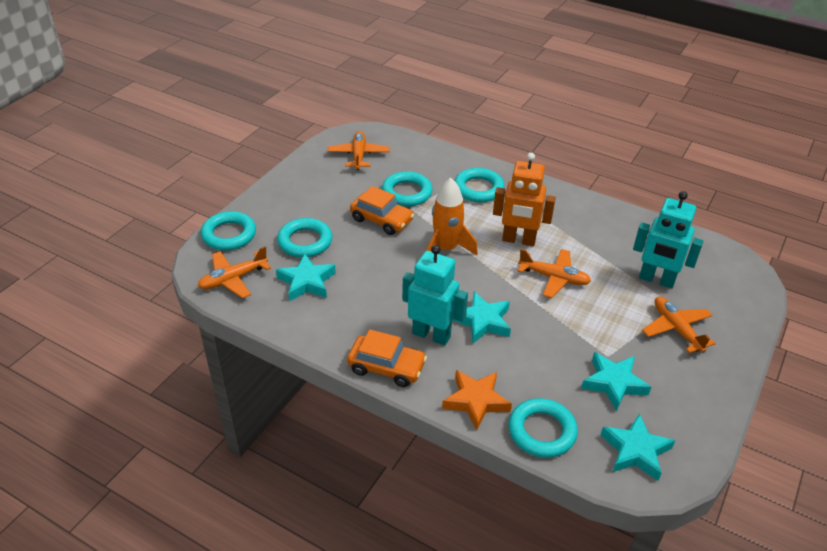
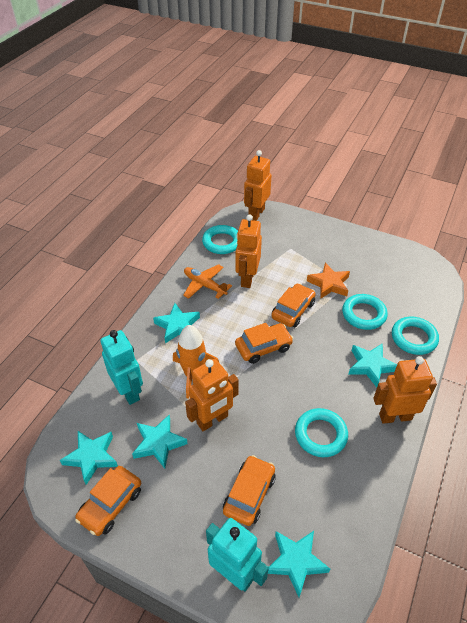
orange car: [347,329,427,387] [350,186,414,235] = 2 -> [75,466,141,536] [223,455,276,526] [235,323,293,364] [271,283,316,327] = 4
orange plane: [198,246,271,298] [328,131,390,170] [518,249,591,298] [642,296,716,353] = 4 -> [183,264,232,299] = 1
orange robot: [493,153,556,246] = 1 -> [185,359,239,431] [235,214,262,288] [244,150,272,221] [373,356,437,424] = 4
turquoise ring: [201,211,256,250] [277,218,332,258] [382,171,433,207] [455,168,504,202] [509,398,578,458] = 5 -> [202,225,238,254] [295,408,348,457] [342,294,388,330] [392,317,439,355] = 4
turquoise star: [276,253,336,301] [452,291,511,343] [581,352,651,411] [601,413,675,481] = 4 -> [60,431,118,485] [132,415,188,469] [153,303,200,343] [268,531,330,597] [349,343,397,387] = 5

